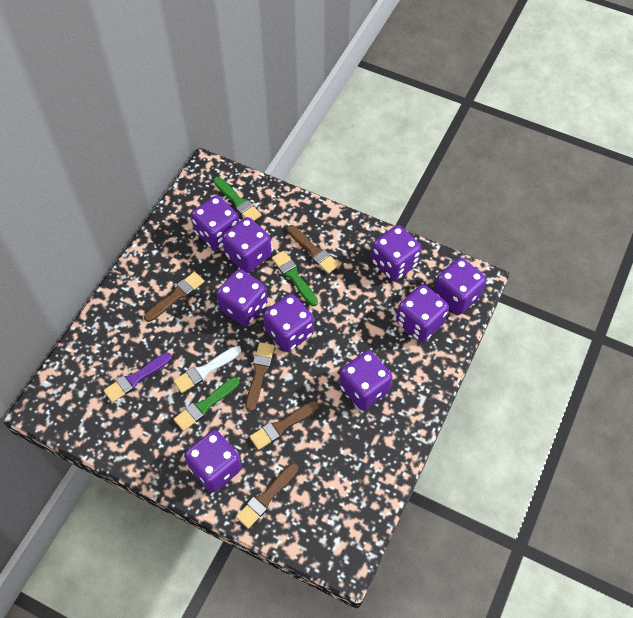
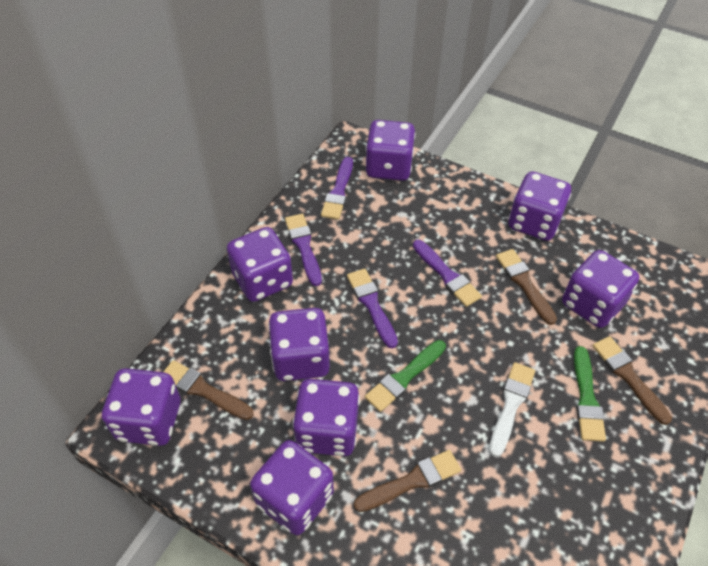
brown brush: [144,272,204,322] [236,463,299,529] [246,342,275,412] [250,401,319,450] [287,225,339,274] = 5 -> [163,360,254,420] [354,450,461,512] [496,249,557,325] [592,336,672,425] = 4
green brush: [174,377,240,431] [213,177,261,221] [272,251,318,306] = 3 -> [365,340,446,412] [574,346,606,442] = 2
purple brush: [104,353,172,403] = 1 -> [285,214,322,286] [321,157,353,220] [347,269,398,348] [413,240,482,307] = 4
purple dice: [184,430,242,493] [191,195,239,250] [216,269,267,326] [222,217,272,273] [263,294,314,352] [339,350,393,410] [371,225,421,281] [396,284,449,342] [434,258,486,315] = 9 -> [102,368,181,446] [227,227,293,302] [250,440,334,535] [268,308,330,381] [293,379,360,456] [366,120,416,181] [509,171,571,241] [562,250,639,328] = 8

